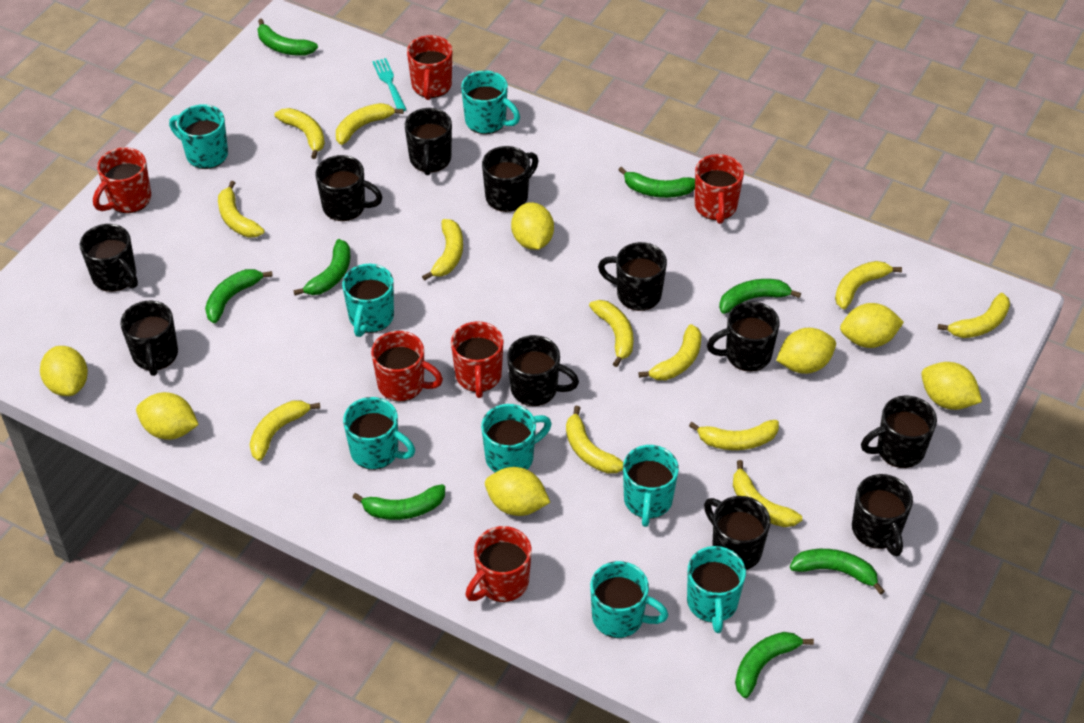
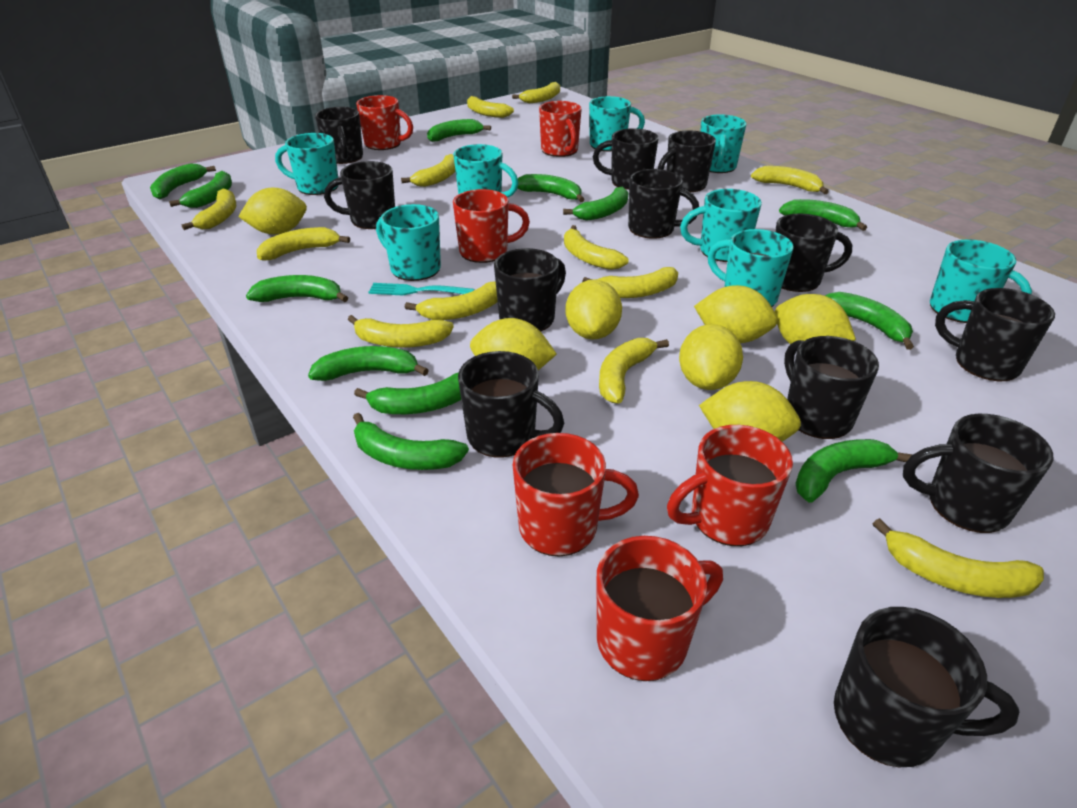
black mug: [80,224,138,292] [120,301,178,376] [315,155,383,221] [405,108,452,175] [482,146,538,212] [507,335,579,406] [598,242,667,311] [704,496,770,570] [707,301,780,372] [852,474,913,556] [861,396,937,468] = 11 -> [315,107,363,164] [324,161,395,229] [458,351,564,458] [494,248,566,332] [593,128,659,190] [628,169,699,239] [658,131,716,192] [775,213,852,292] [784,336,879,439] [834,607,1019,768] [903,414,1053,533] [935,288,1055,381] = 12
green banana: [205,269,273,323] [257,18,318,56] [293,239,350,296] [353,484,445,520] [618,167,695,198] [719,279,801,314] [735,632,814,698] [790,549,885,595] = 8 -> [150,163,216,199] [169,171,232,208] [246,275,348,302] [308,346,429,381] [353,413,469,470] [354,372,461,414] [427,119,491,142] [517,174,584,202] [563,187,629,221] [779,199,867,231] [795,439,913,503] [825,292,914,350] = 12

